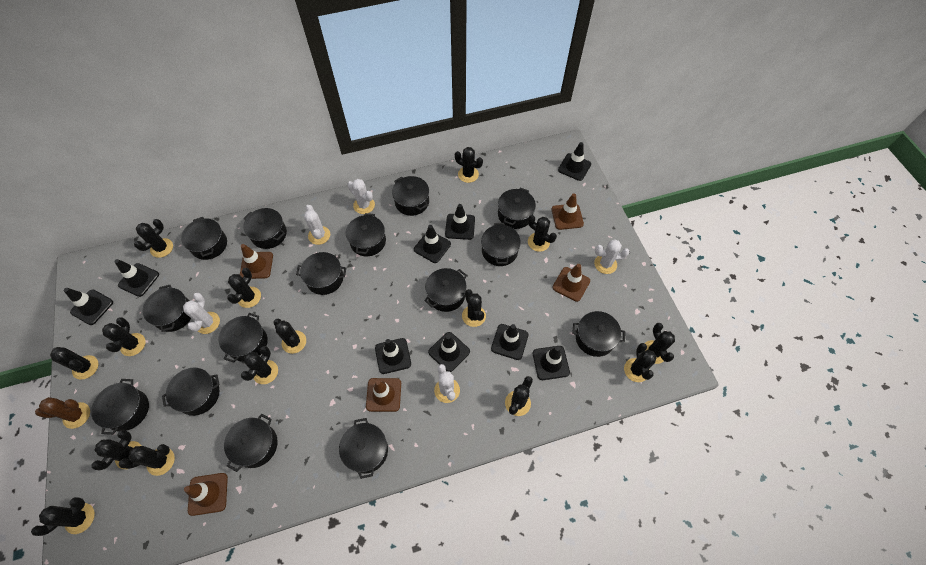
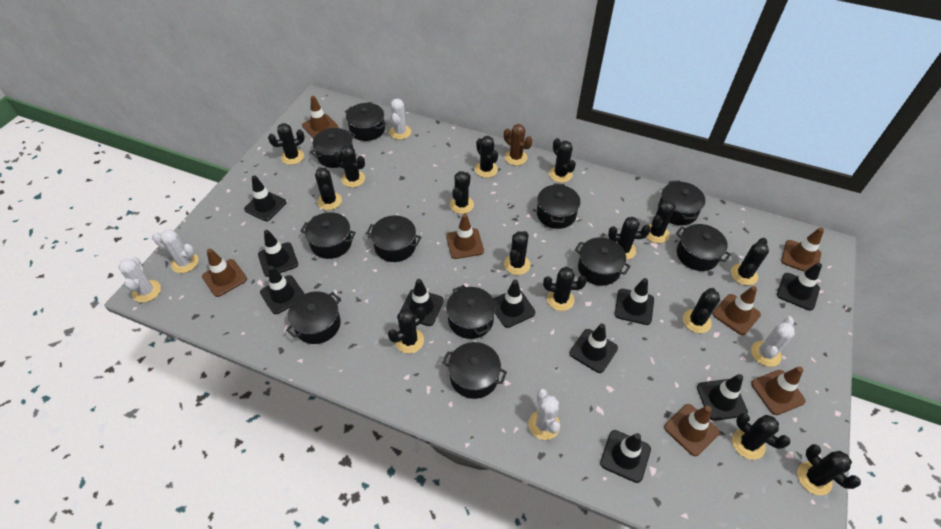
black pot: [91,379,149,435] [142,285,191,332] [162,368,220,416] [181,217,227,260] [219,313,268,363] [224,414,278,472] [243,208,287,249] [296,252,346,295] [339,418,388,479] [346,213,386,256] [392,176,429,216] [424,268,467,312] [481,223,521,266] [498,187,536,229] [572,311,625,357] = 15 -> [286,291,341,344] [301,212,356,259] [310,128,356,168] [345,103,387,141] [366,216,421,262] [442,342,507,399] [446,285,496,339] [537,183,580,229] [575,237,631,286] [658,180,705,226] [676,224,731,271] = 11
black traffic cone: [64,288,113,325] [114,259,159,297] [375,338,411,374] [414,225,451,263] [428,332,470,372] [445,204,475,240] [491,324,529,360] [533,346,570,380] [558,142,591,181] = 9 -> [244,175,286,221] [258,230,298,277] [260,266,305,314] [401,279,444,326] [493,280,535,328] [570,324,618,373] [600,430,651,483] [615,278,654,325] [697,374,748,421] [777,263,822,311] = 10
brown traffic cone: [184,473,228,516] [240,244,273,279] [366,378,401,412] [552,193,584,230] [553,264,590,302] = 5 -> [202,249,247,297] [302,96,338,138] [446,214,484,259] [664,404,719,456] [713,286,761,335] [751,366,806,415] [781,228,824,271] = 7

